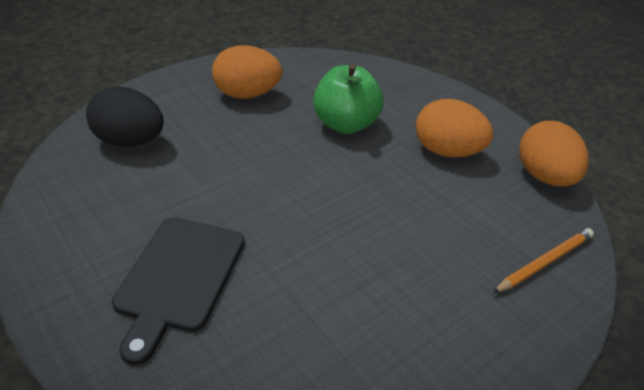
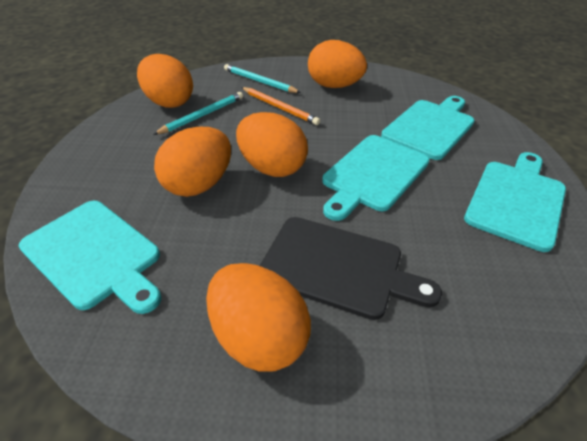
black egg: [86,87,164,147] = 1 -> none = 0
green apple: [313,63,384,134] = 1 -> none = 0
orange egg: [212,45,282,99] [416,99,493,157] [519,121,589,187] = 3 -> [137,54,193,108] [154,127,231,197] [206,263,311,372] [236,112,308,177] [308,40,367,88] = 5
turquoise cutting board: none = 0 -> [19,201,161,314] [322,135,429,221] [381,96,475,160] [464,152,566,252] = 4
turquoise pencil: none = 0 -> [153,92,243,135] [224,64,301,93] = 2

